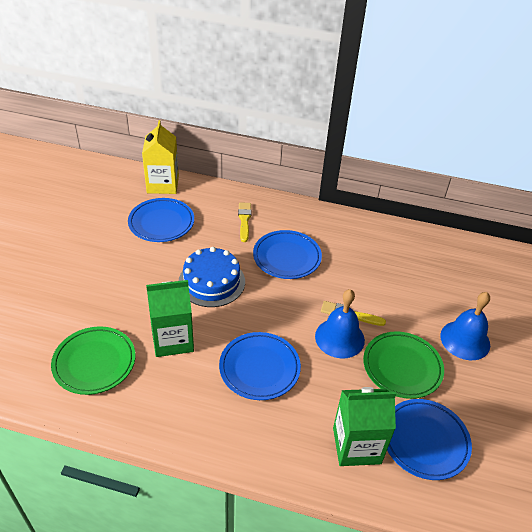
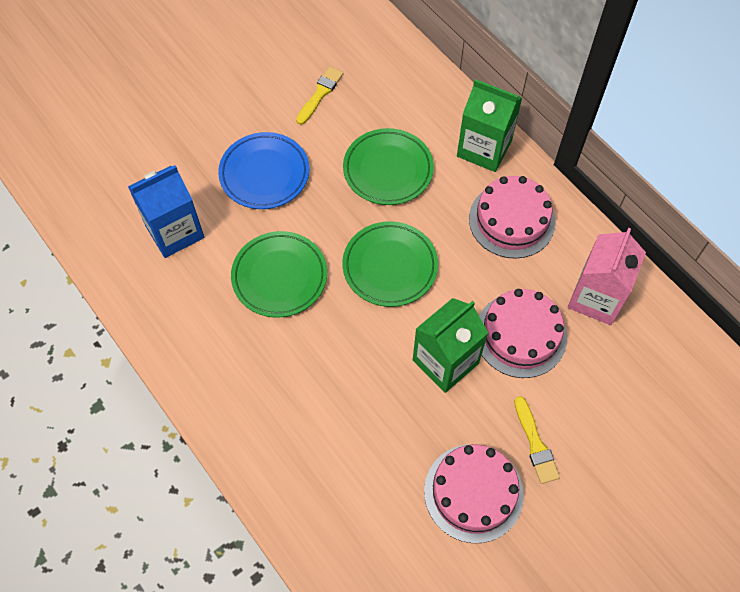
blue bell: [315,289,365,358] [440,292,490,360] = 2 -> none = 0
blue cake: [179,247,245,307] = 1 -> none = 0
blue carton: none = 0 -> [128,165,204,258] = 1
blue plate: [128,198,194,242] [219,332,301,400] [253,230,322,279] [387,399,472,480] = 4 -> [218,132,309,209] = 1
green plate: [51,326,135,395] [363,331,444,399] = 2 -> [231,231,327,318] [342,221,438,307] [343,128,434,205] = 3
pink cake: none = 0 -> [424,444,524,543] [469,176,555,259] [479,289,567,378] = 3
pink carton: none = 0 -> [568,228,646,325] = 1
yellow carton: [142,120,179,194] = 1 -> none = 0

